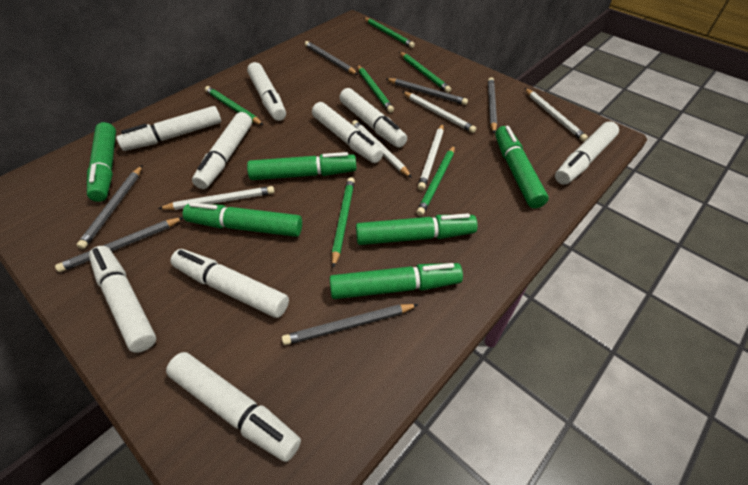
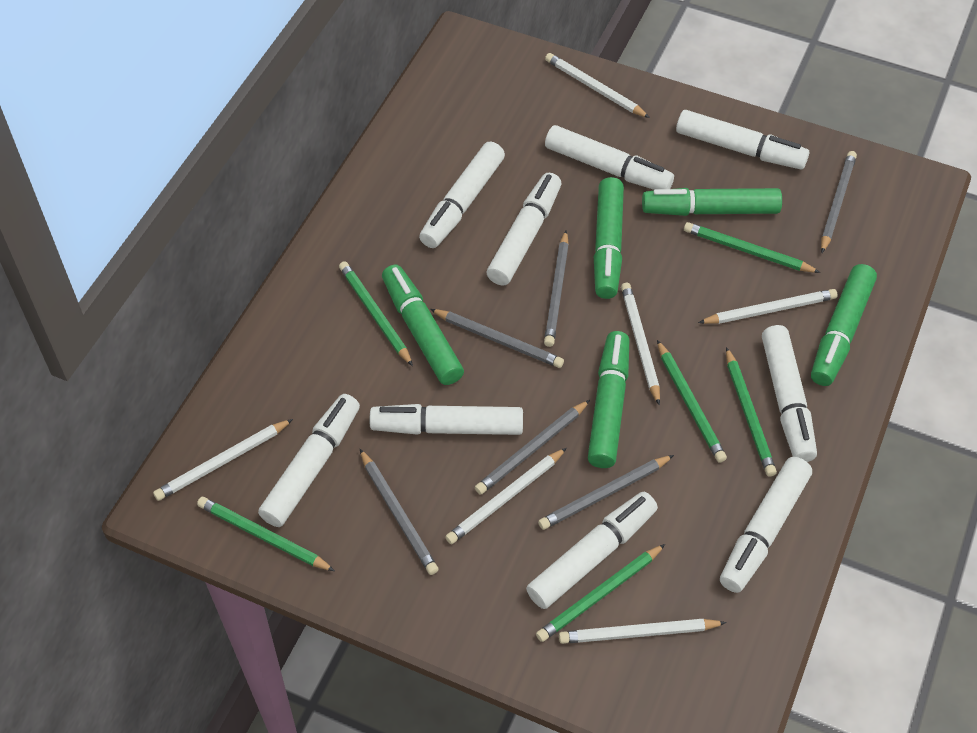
green marker: [87,122,116,202] [183,202,302,237] [247,152,356,180] [330,263,463,299] [356,213,478,245] [495,126,549,208] = 6 -> [382,265,464,385] [588,331,629,468] [594,177,624,299] [642,188,782,216] [811,264,877,386] = 5
white pencil: [158,186,274,210] [352,120,412,178] [402,91,476,133] [418,124,444,191] [525,88,588,142] = 5 -> [153,419,293,501] [445,448,567,544] [545,53,650,118] [559,619,727,644] [621,283,660,406] [698,289,838,324] = 6

